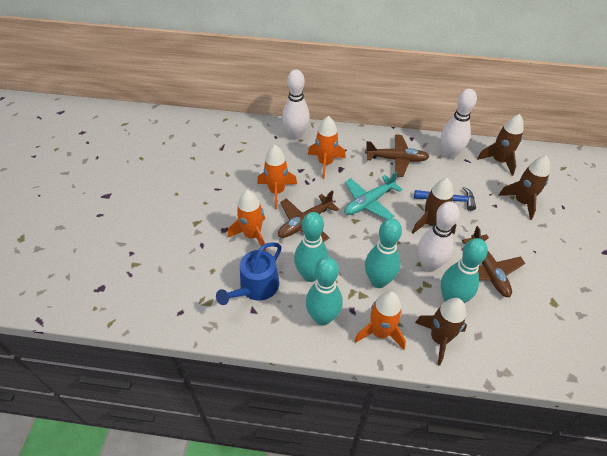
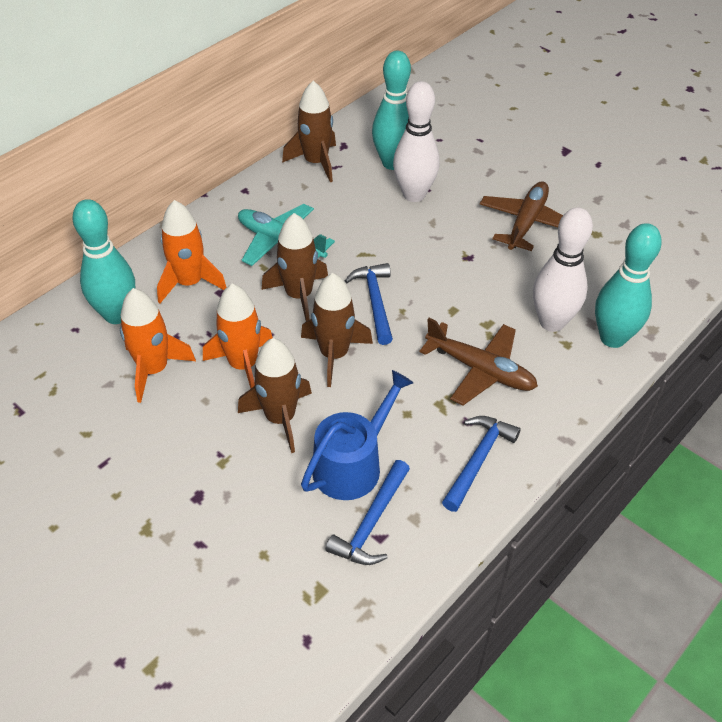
blue hammer: [414,187,476,211] = 1 -> [326,460,410,565] [345,263,393,345] [442,416,521,512] = 3
brown plane: [278,190,339,242] [365,135,429,177] [462,226,525,297] = 3 -> [419,318,538,405] [480,181,563,251] = 2
orange rocket: [228,190,266,251] [257,145,297,209] [308,116,346,179] [354,291,406,350] = 4 -> [120,288,196,403] [157,200,227,303] [203,284,273,388] = 3
turquoise bowling pin: [294,212,329,282] [306,257,343,325] [365,218,402,288] [441,238,488,303] = 4 -> [72,199,135,324] [372,51,411,170] [595,223,662,348] = 3
white bowling pin: [282,69,310,140] [418,201,460,272] [441,89,477,159] = 3 -> [393,81,440,202] [533,207,593,332] = 2

